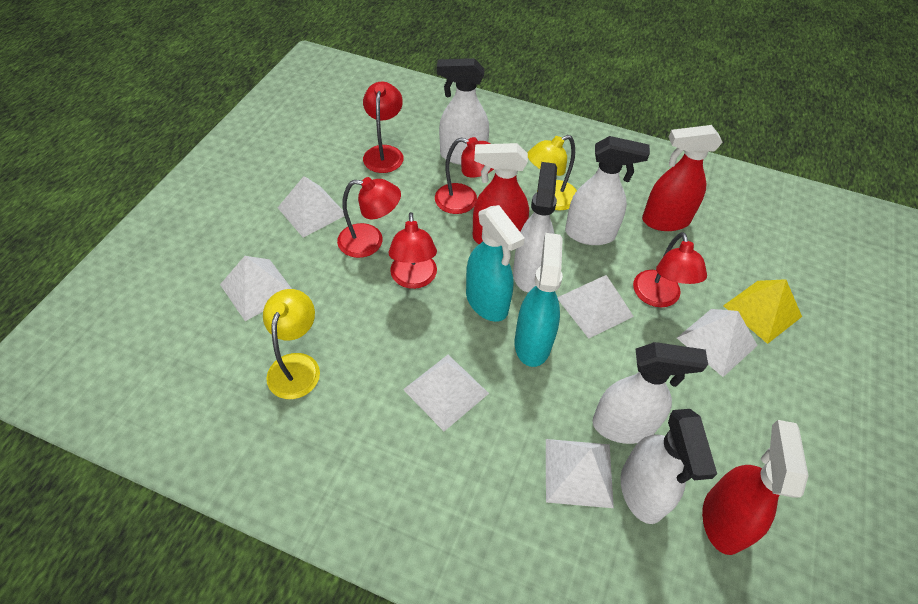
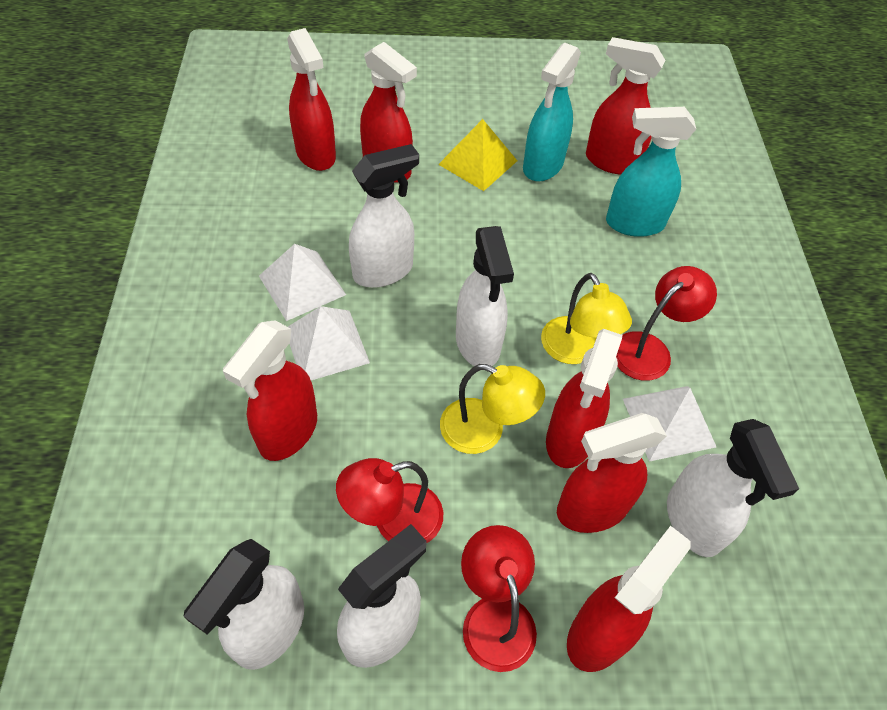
red lamp: [337,177,401,258] [363,82,404,173] [388,212,437,289] [435,137,494,214] [633,232,707,307] = 5 -> [336,458,443,543] [461,525,537,672] [616,266,717,381] = 3
red spray bottle: [473,143,529,244] [642,125,723,231] [702,420,809,555] = 3 -> [223,320,317,461] [287,28,336,171] [360,42,417,183] [546,329,622,468] [557,413,667,533] [567,526,691,672] [586,37,666,175] = 7
white pyramid: [220,256,292,321] [278,176,344,238] [403,355,489,431] [546,439,614,508] [557,275,634,339] [677,309,758,377] = 6 -> [259,244,346,321] [288,306,370,380] [623,386,716,462] = 3

